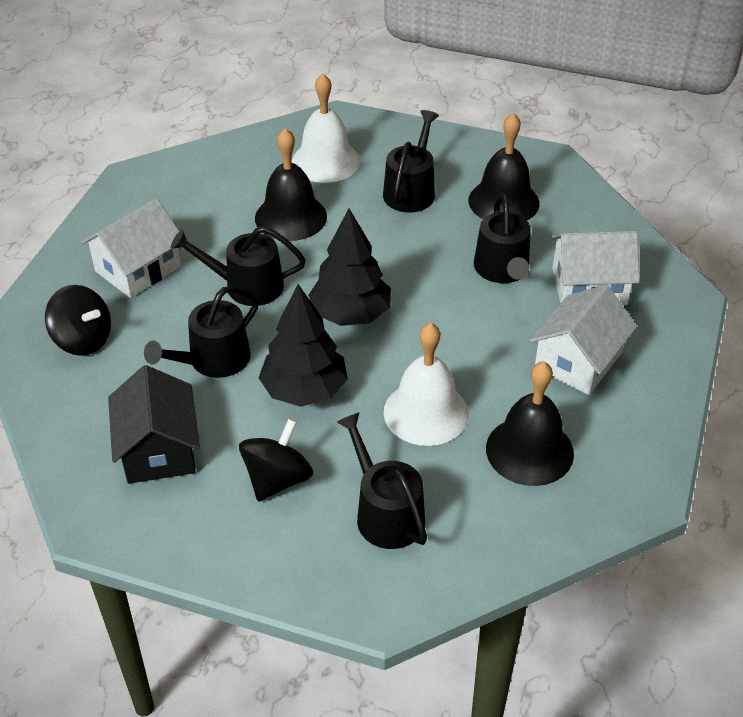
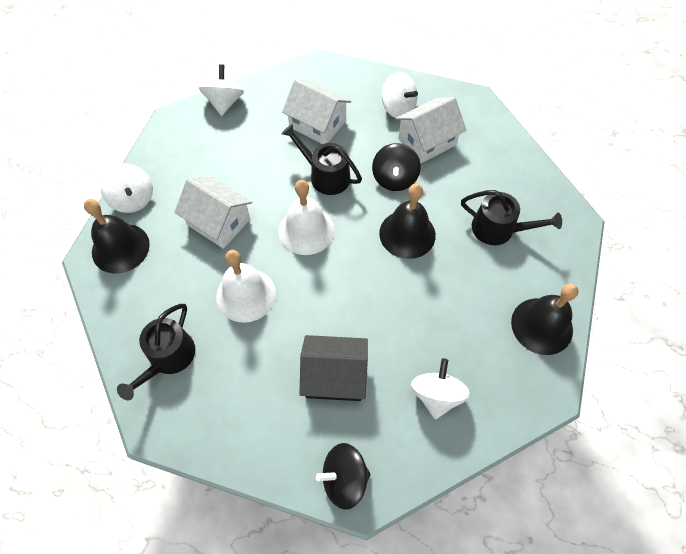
black tree: [259,284,348,407] [308,209,391,326] = 2 -> none = 0
black watering can: [144,286,259,378] [171,226,306,306] [337,412,427,549] [383,110,439,212] [474,193,531,283] = 5 -> [117,304,195,400] [281,124,362,195] [461,190,562,245] = 3
white spinning top: none = 0 -> [100,164,153,213] [199,64,244,116] [382,72,418,118] [411,358,470,419] = 4

